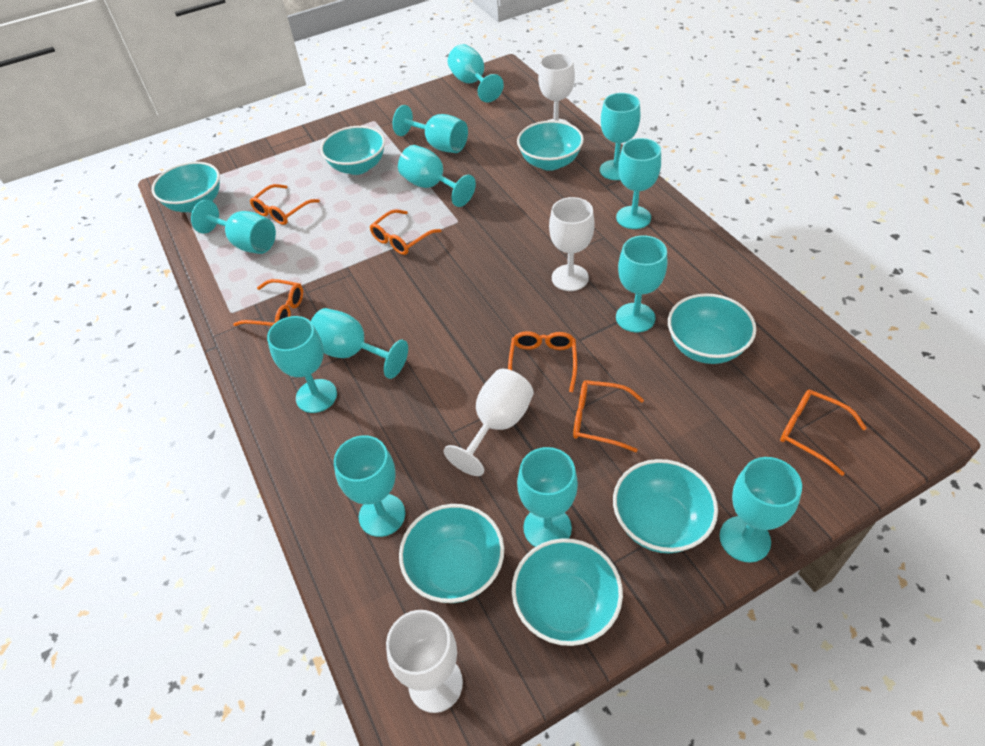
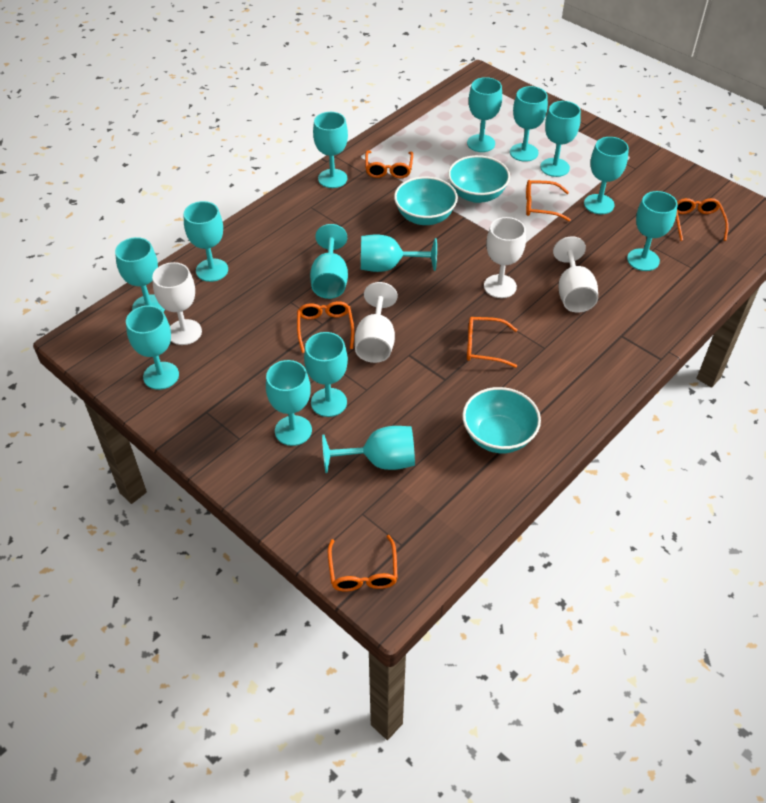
turquoise bowl: [152,162,220,213] [320,126,385,175] [399,504,504,603] [512,538,623,646] [517,120,584,171] [613,459,718,553] [668,293,756,364] = 7 -> [394,177,458,225] [448,155,510,203] [462,387,541,453] = 3
turquoise goblet: [191,200,276,254] [267,316,337,413] [311,308,408,379] [334,435,406,537] [392,105,468,153] [398,145,476,207] [448,44,504,103] [517,447,578,547] [600,93,640,180] [616,138,661,229] [616,235,667,332] [719,457,802,562] = 12 -> [115,237,165,312] [126,305,179,390] [184,201,228,282] [266,360,312,446] [304,332,348,417] [310,224,348,299] [313,112,348,188] [322,426,415,473] [361,234,437,272] [467,77,502,152] [510,86,548,162] [540,101,581,177] [584,137,629,214] [627,191,678,271] = 14

